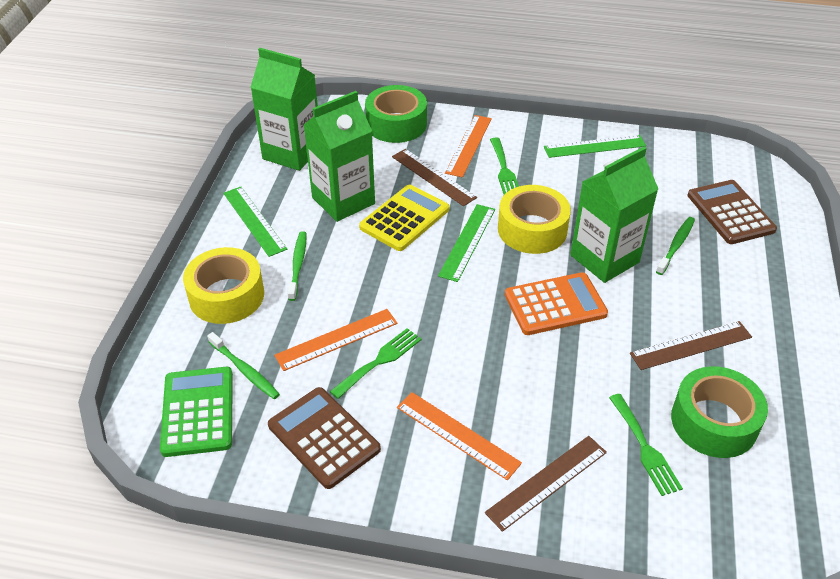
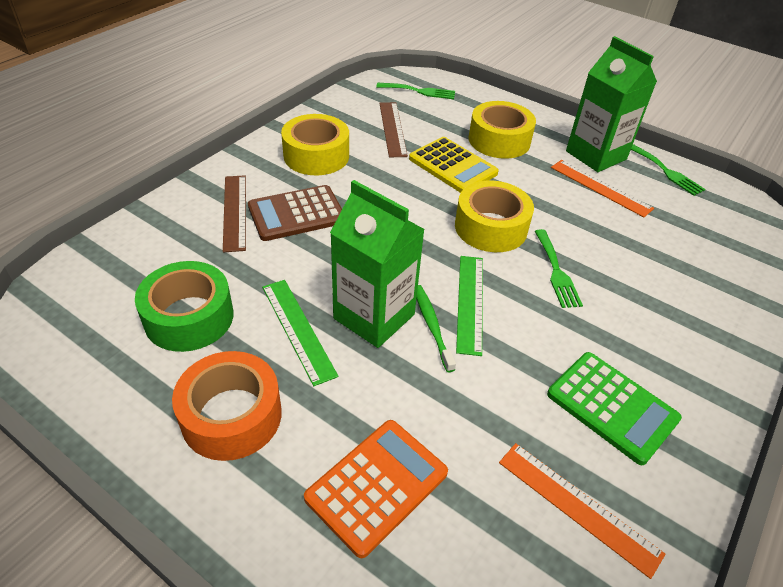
brown calculator: [268,387,381,489] [687,180,777,244] = 2 -> [248,185,342,241] = 1
brown ruler: [392,149,477,206] [485,436,607,532] [630,321,752,370] = 3 -> [223,175,246,252] [379,102,408,157] = 2
green carton: [250,48,318,171] [304,91,375,222] [570,147,658,283] = 3 -> [330,180,425,348] [566,36,657,172] = 2
green ruler: [223,187,287,257] [438,204,495,282] [544,135,646,158] = 3 -> [262,280,339,386] [456,256,483,356] = 2
green tape: [365,85,427,143] [671,366,768,458] = 2 -> [135,261,233,352] = 1
green toothbrush: [207,332,280,399] [288,231,306,301] [656,217,695,275] = 3 -> [417,285,456,372] = 1
orange ruler: [274,309,398,371] [397,392,522,480] [445,115,492,177] = 3 -> [499,443,665,579] [551,160,654,217] = 2
orange tape: none = 0 -> [172,351,282,461] = 1
yellow tape: [183,247,264,324] [498,185,571,254] = 2 -> [281,114,349,175] [455,181,534,252] [469,101,536,159] = 3

